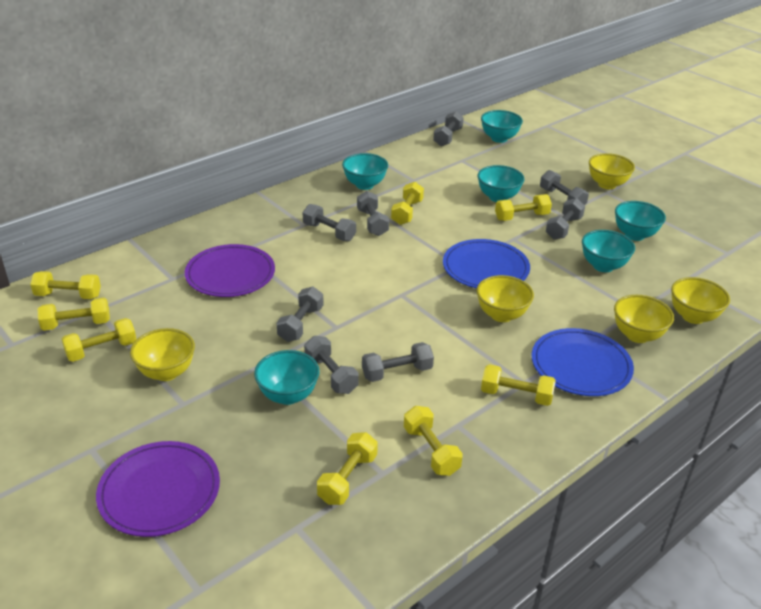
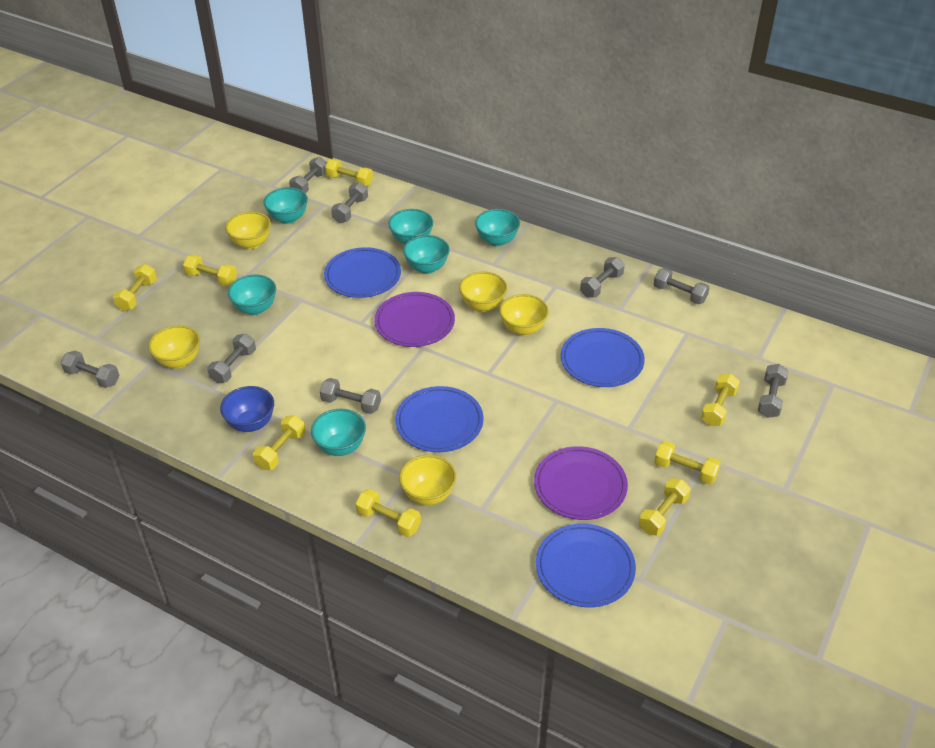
blue bowl: none = 0 -> [220,386,274,432] = 1
blue plate: [443,239,530,288] [532,328,634,396] = 2 -> [324,247,401,298] [395,386,484,452] [536,524,636,607] [561,328,645,387] = 4

